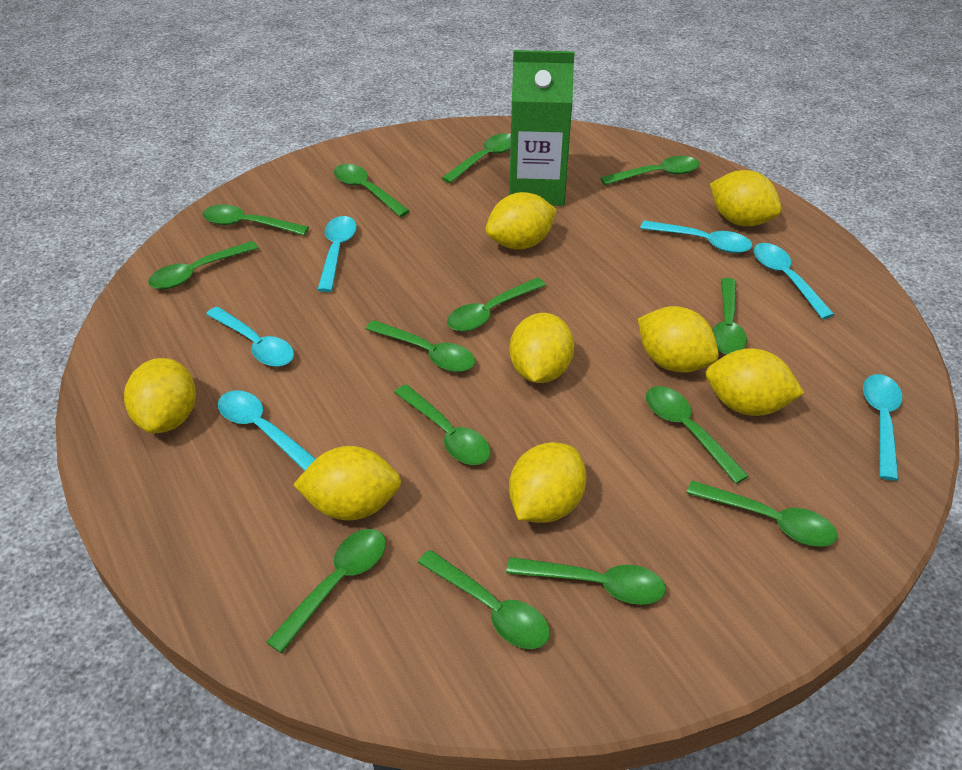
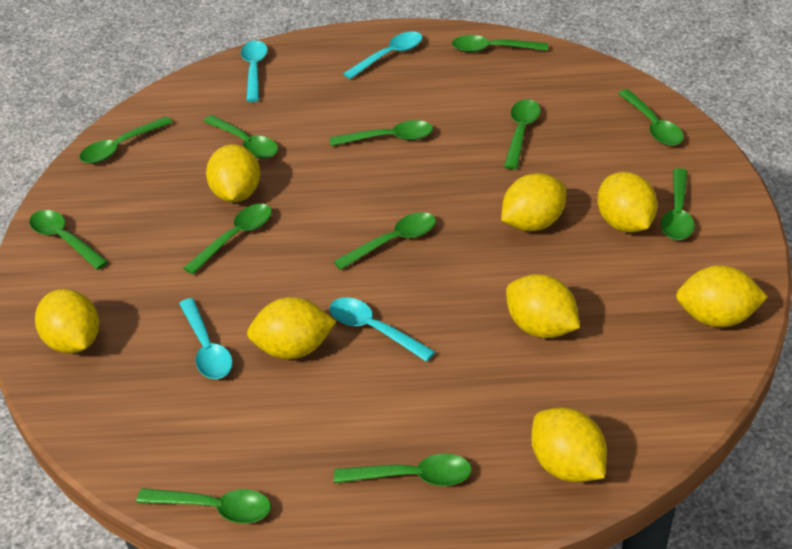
green carton: [510,50,575,206] = 1 -> none = 0
green spoon: [148,241,258,289] [203,205,309,235] [266,529,386,653] [334,164,410,217] [366,320,475,372] [394,384,491,465] [418,550,550,649] [442,133,511,183] [447,278,546,332] [506,557,666,605] [601,156,699,185] [646,386,749,484] [687,480,837,547] [712,278,747,355] = 14 -> [29,210,108,270] [79,116,172,163] [136,488,271,523] [184,204,272,275] [204,115,278,159] [330,120,433,146] [333,212,436,270] [334,454,472,486] [452,35,548,52] [504,99,541,169] [618,89,684,146] [661,168,694,240] = 12
turquoise spoon: [206,306,294,367] [218,390,316,471] [317,216,357,292] [640,220,752,253] [754,243,835,319] [863,374,902,481] = 6 -> [179,298,233,379] [241,41,268,102] [329,297,435,362] [343,31,422,79] = 4

